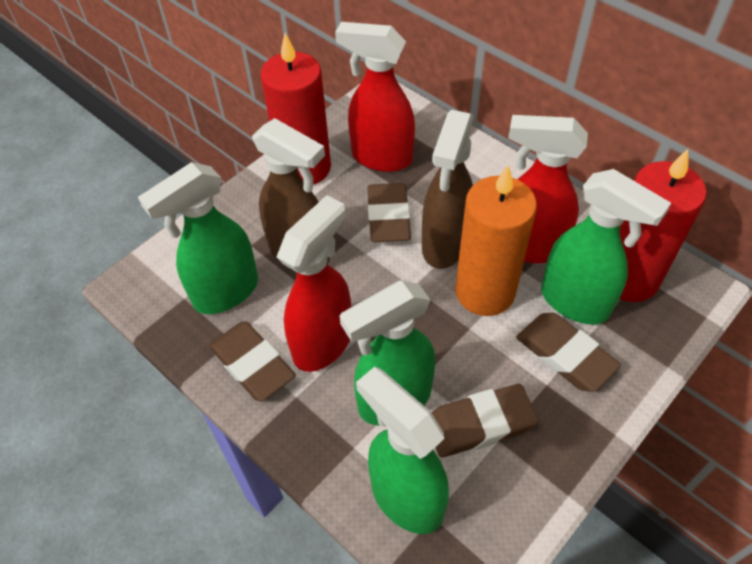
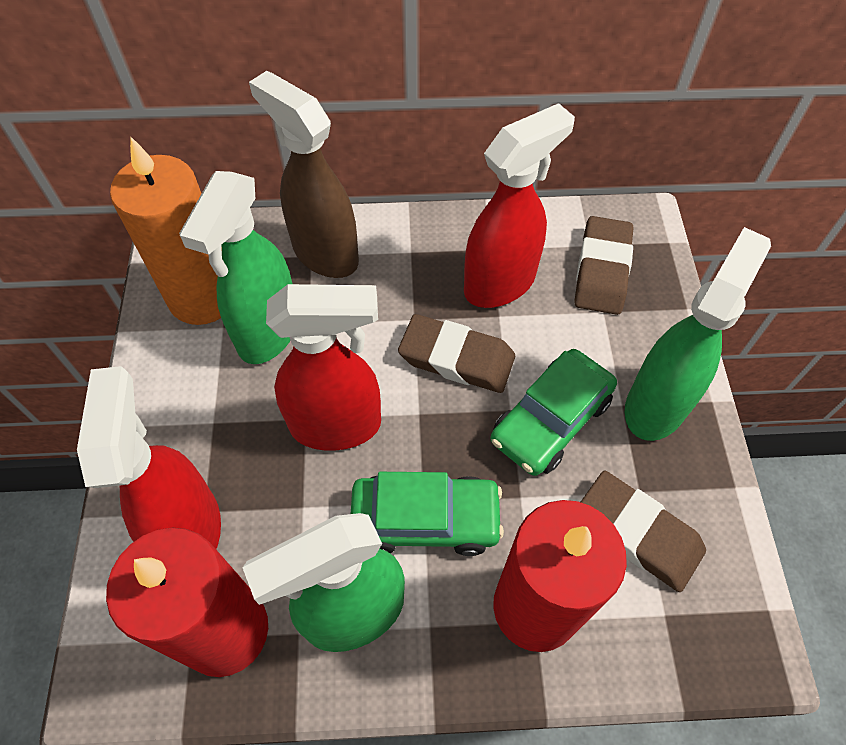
brown eraser: [209,322,296,402] [368,183,411,242] [431,384,538,458] [516,313,621,392] = 4 -> [398,314,515,393] [575,216,633,315] [581,471,706,592] = 3
brown spray bottle: [252,118,330,264] [422,110,474,269] = 2 -> [249,71,359,278] = 1
green car: none = 0 -> [351,472,504,556] [491,349,617,476] = 2
green spray bottle: [138,162,258,314] [340,281,435,425] [356,367,449,534] [541,169,671,325] = 4 -> [179,171,293,364] [242,513,405,652] [625,227,771,441] = 3

